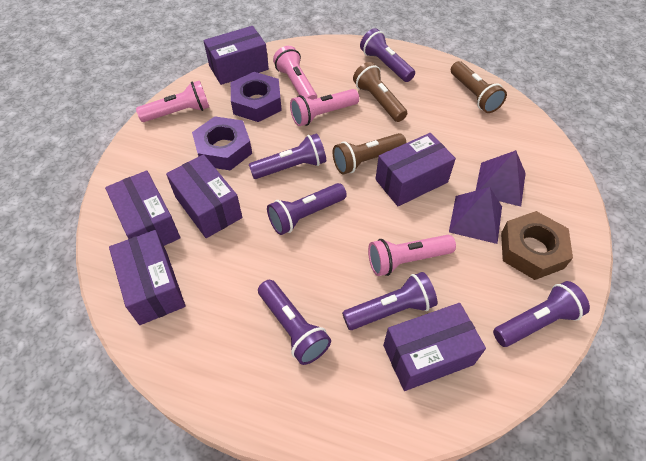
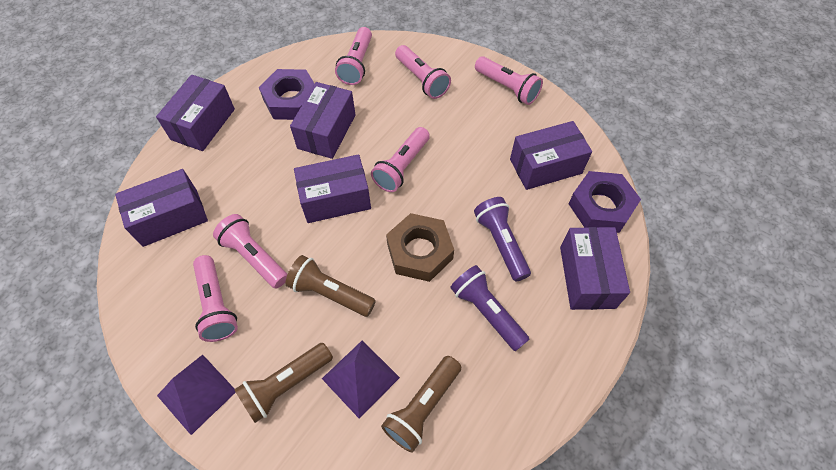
pink flashlight: [136,80,209,122] [273,46,317,100] [290,89,359,126] [368,235,456,276] = 4 -> [193,255,238,342] [213,214,287,289] [335,27,372,85] [371,127,430,192] [395,45,451,99] [475,56,543,105] = 6
purple flashlight: [249,133,326,179] [258,280,331,365] [267,183,347,235] [342,272,437,330] [360,28,415,82] [493,281,590,347] = 6 -> [450,265,530,351] [474,197,531,282] = 2

